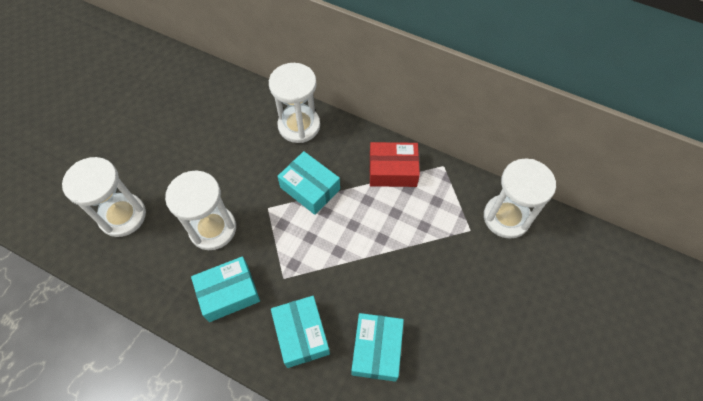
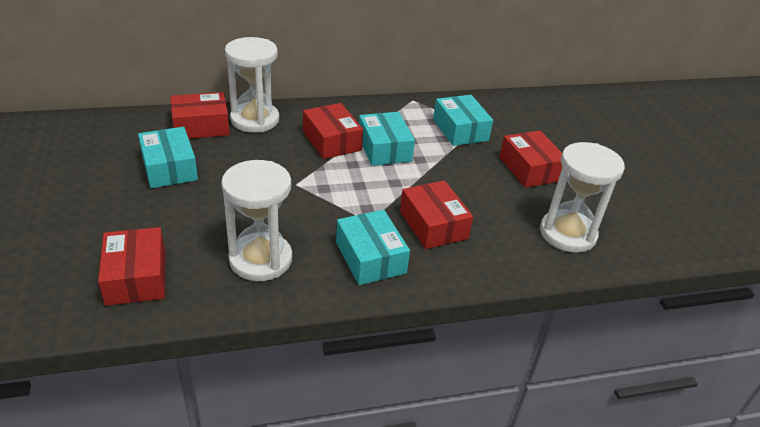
red box: [369,142,420,187] = 1 -> [98,227,165,306] [170,92,230,139] [303,103,363,159] [400,180,473,249] [499,130,562,188] = 5
white hourglass: [62,157,146,237] [165,171,236,250] [269,63,320,143] [484,158,556,239] = 4 -> [221,160,292,281] [225,37,279,133] [540,142,625,253] = 3

